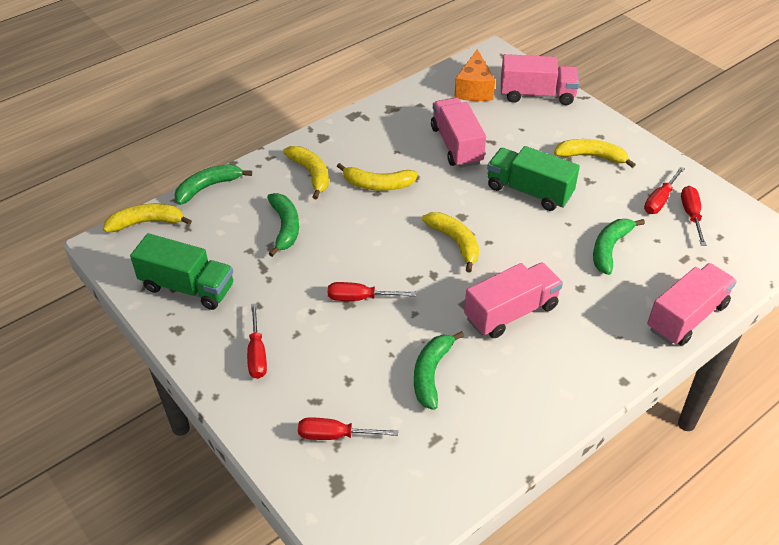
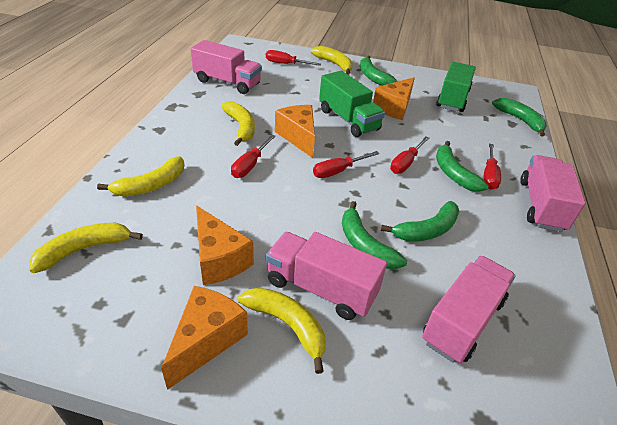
green banana: [174,164,252,205] [267,193,299,257] [414,331,464,410] [593,219,645,275] = 4 -> [342,201,407,269] [360,56,398,86] [381,201,460,242] [436,141,488,192] [492,98,547,137] = 5
orange cheese: [454,49,495,101] = 1 -> [161,286,248,390] [196,205,254,285] [275,105,315,158] [373,77,415,120] = 4

